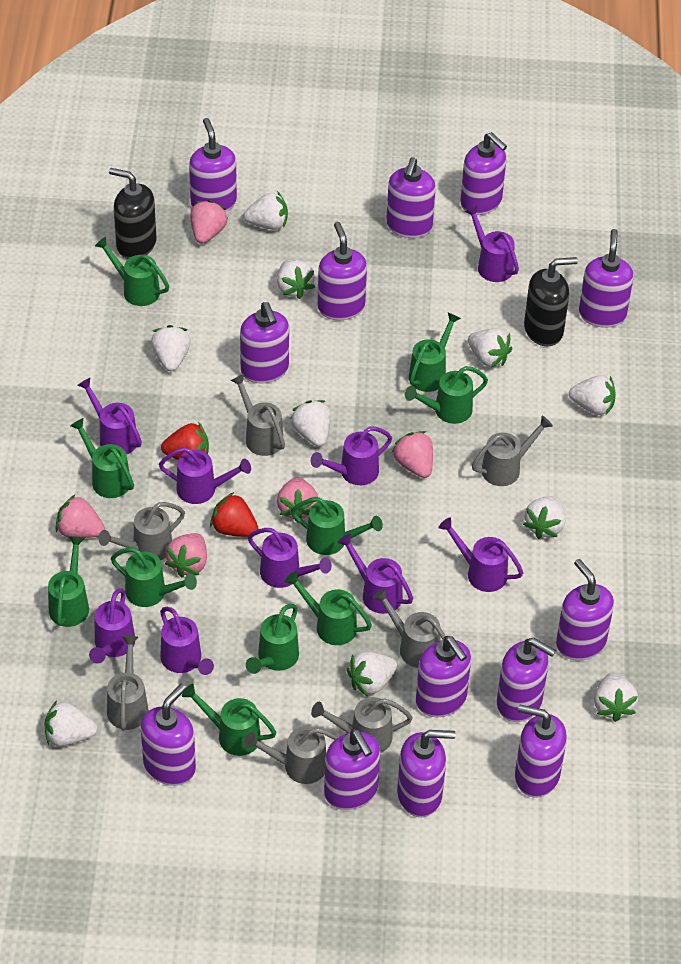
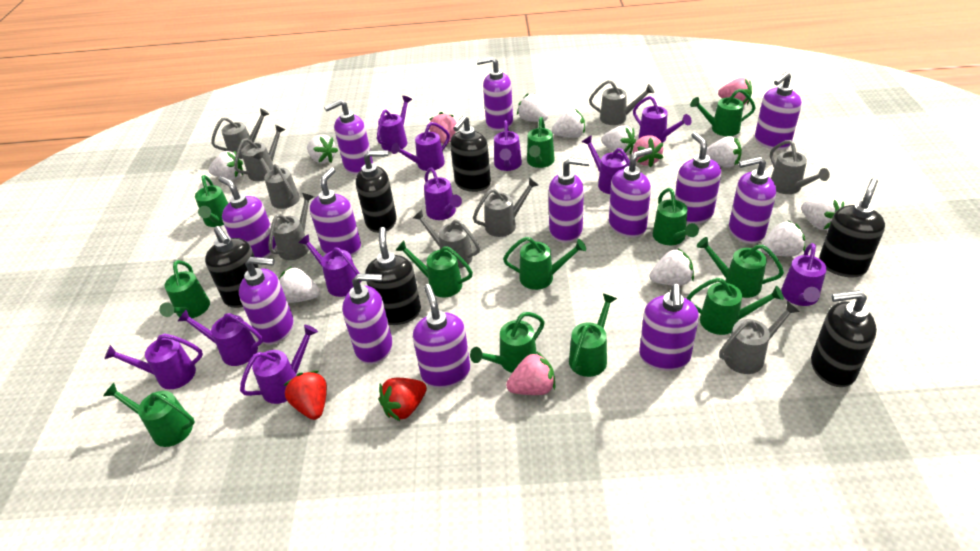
black soap dispenser: [109,168,156,259] [524,257,578,346] = 2 -> [205,226,259,308] [356,150,397,233] [365,227,421,325] [450,115,491,192] [811,290,877,387] [819,178,885,277] = 6
green watering can: [48,536,89,627] [70,418,134,498] [95,237,169,306] [111,548,197,607] [182,684,276,756] [246,604,299,674] [284,571,372,645] [291,497,383,555] [405,366,488,424] [409,312,461,392] = 10 -> [103,383,195,447] [159,260,210,318] [195,175,229,227] [395,240,473,297] [470,312,545,373] [503,237,586,290] [527,117,555,168] [569,294,617,377] [653,188,699,245] [687,278,784,335] [690,89,756,136] [697,237,784,298] = 12
grey watering can: [98,502,185,560] [107,636,149,730] [231,374,285,456] [244,726,338,784] [311,697,413,753] [373,588,446,668] [472,416,553,486] = 7 -> [211,108,269,159] [234,125,285,181] [253,152,300,209] [269,193,314,260] [413,210,480,269] [473,177,538,237] [589,80,654,125] [719,301,800,374] [770,140,830,194] = 9
pink strawberry: [56,494,105,538] [165,533,207,578] [190,200,228,244] [277,477,318,522] [392,431,433,478] = 5 -> [429,112,457,144] [506,351,555,395] [633,135,663,167] [718,78,752,106] = 4
purple watering can: [77,378,142,454] [89,589,135,663] [159,447,251,504] [160,607,214,675] [248,528,332,588] [311,427,392,485] [337,533,413,614] [439,517,523,592] [465,205,519,282] = 9 -> [104,333,203,389] [177,310,263,366] [240,325,318,404] [299,234,361,297] [377,96,412,152] [391,122,450,171] [424,167,462,220] [494,120,522,171] [582,136,630,194] [633,96,692,143] [781,243,827,306] = 11

